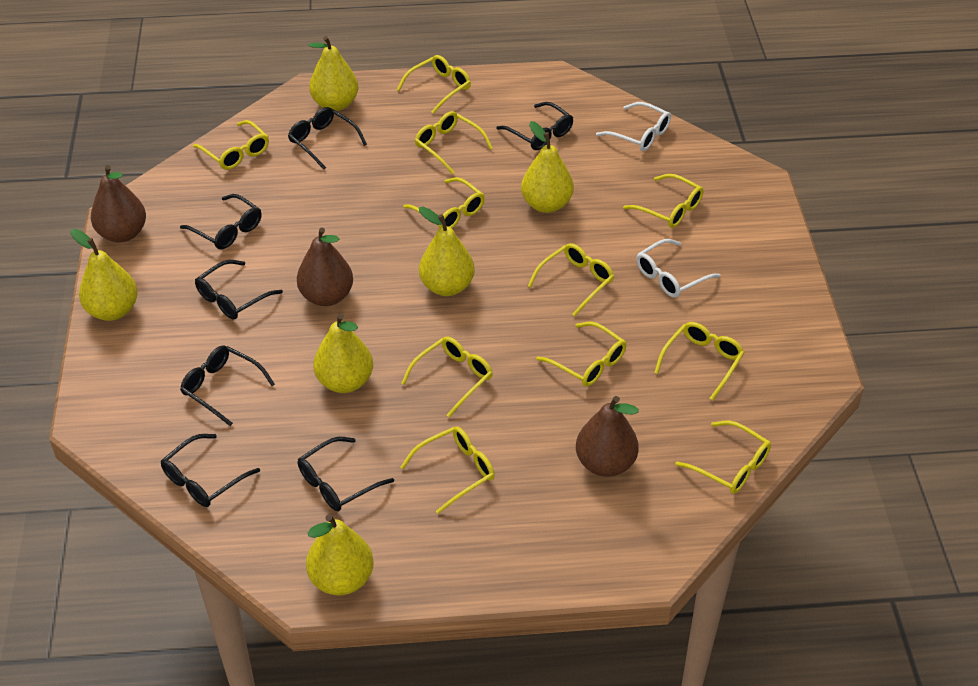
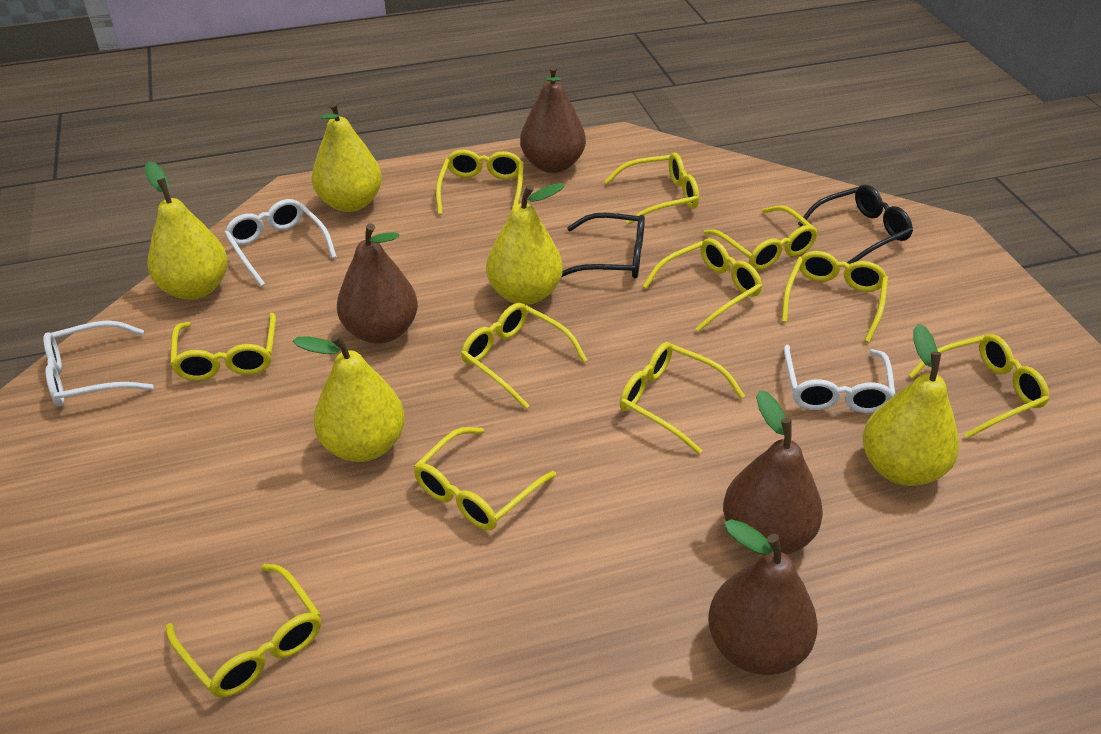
black glasses: [161,434,260,507] [180,194,262,249] [180,346,275,426] [195,260,283,319] [288,107,367,169] [298,437,394,511] [496,102,573,150] = 7 -> [562,213,645,278] [798,185,913,264] = 2
brown pear: [91,165,146,242] [297,228,353,306] [576,396,639,477] = 3 -> [337,223,418,344] [520,65,586,173] [708,519,818,675] [723,390,823,555] = 4
white glasses: [596,102,671,151] [636,239,720,298] = 2 -> [43,320,154,406] [224,199,337,287] [784,345,896,413] = 3
yellow pear: [70,229,137,321] [306,514,374,595] [309,36,358,111] [313,314,373,393] [419,207,475,296] [521,121,574,213] = 6 -> [145,161,228,300] [293,334,405,462] [312,101,382,212] [486,183,565,305] [863,324,959,486] = 5

